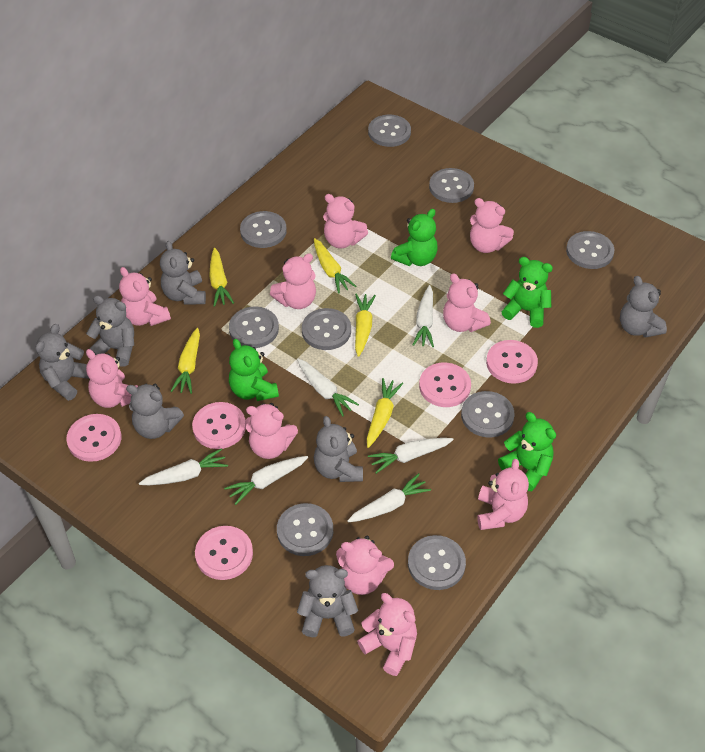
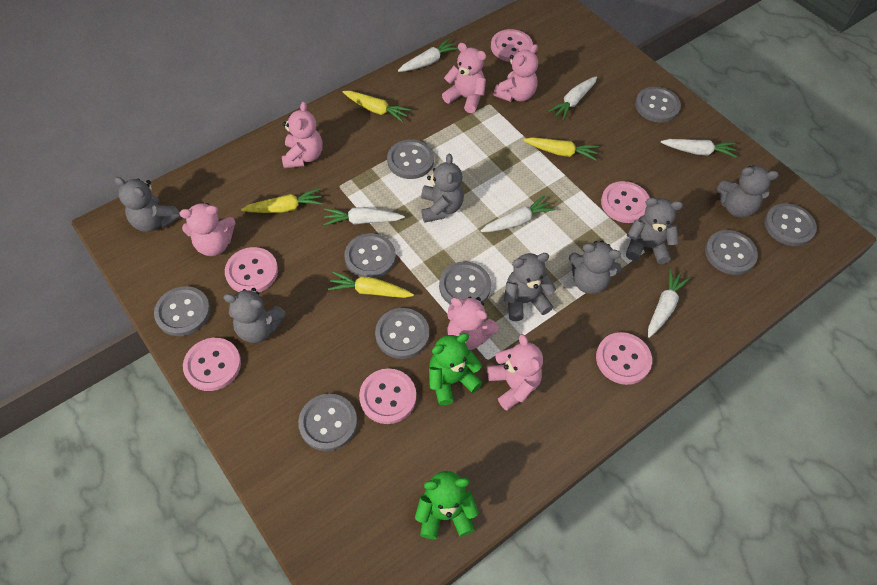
green teddy bear: [229,339,279,401] [391,209,438,266] [498,412,556,491] [502,257,553,328] = 4 -> [415,471,479,539] [429,333,483,406] = 2
pink button: [66,414,121,462] [192,402,246,449] [195,526,253,580] [419,363,471,407] [486,340,538,384] = 5 -> [183,338,241,391] [225,247,278,292] [359,368,416,424] [491,29,533,62] [596,332,652,385] [601,181,650,223] = 6
pink teddy bear: [86,349,138,408] [119,267,171,326] [245,403,298,459] [270,253,316,309] [323,194,368,249] [336,536,394,595] [357,593,417,676] [443,273,491,332] [470,198,514,253] [477,459,529,530] = 10 -> [180,202,236,256] [282,101,322,169] [442,43,486,113] [448,297,499,350] [487,334,543,411] [493,44,538,102] = 6
yellow carrot: [170,328,200,394] [209,248,234,307] [314,238,356,293] [355,294,376,357] [367,378,403,448] = 5 -> [241,188,323,213] [328,272,414,298] [343,91,411,122] [523,137,599,161] = 4

